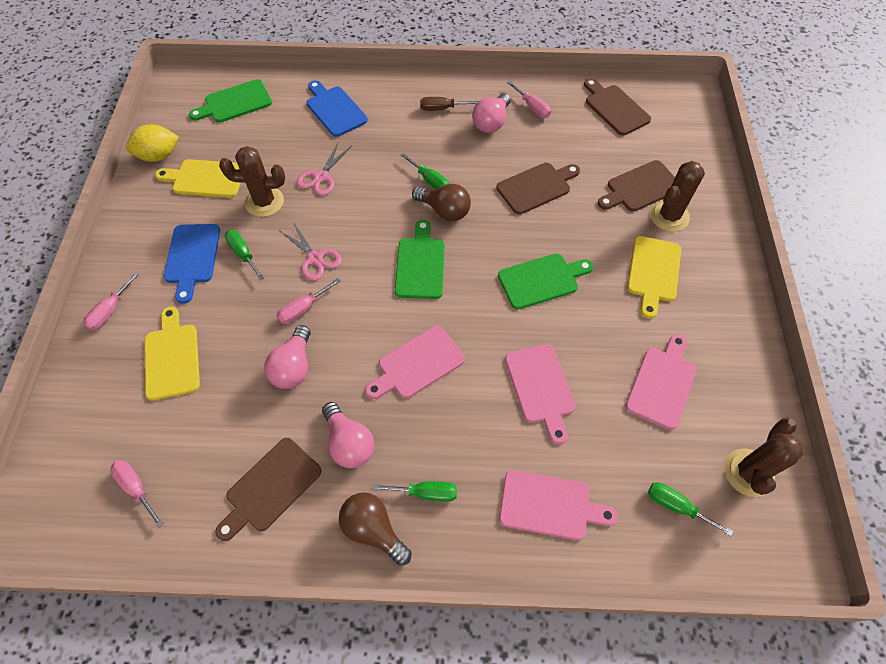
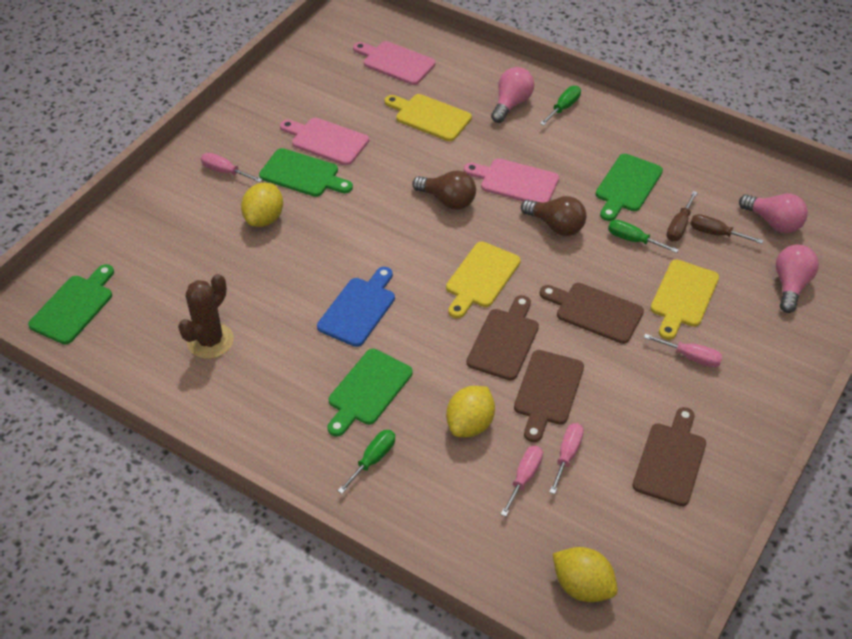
blue cutting board: [164,224,220,304] [306,80,368,137] = 2 -> [317,267,395,347] = 1
brown cactus: [219,146,285,217] [650,161,705,232] [724,418,804,497] = 3 -> [178,274,234,359] = 1
brown screwdriver: [420,97,479,111] = 1 -> [667,191,698,241] [690,214,764,244] = 2
green cutting board: [189,79,272,123] [395,220,445,299] [498,254,593,310] = 3 -> [28,264,114,344] [259,148,353,197] [328,349,413,437] [596,154,663,221] = 4
green screwdriver: [225,230,264,280] [372,481,457,502] [401,153,449,189] [648,482,733,536] = 4 -> [338,430,395,494] [540,86,581,125] [608,220,679,253] = 3
pink cutting board: [365,326,465,399] [499,470,618,540] [505,344,575,445] [625,334,696,430] = 4 -> [280,118,369,165] [353,41,436,85] [464,158,559,202] = 3
pink scissors: [280,222,342,281] [297,143,352,196] = 2 -> none = 0
yellow lemon: [126,124,179,162] = 1 -> [241,183,283,227] [446,386,495,437] [553,547,618,602] = 3

